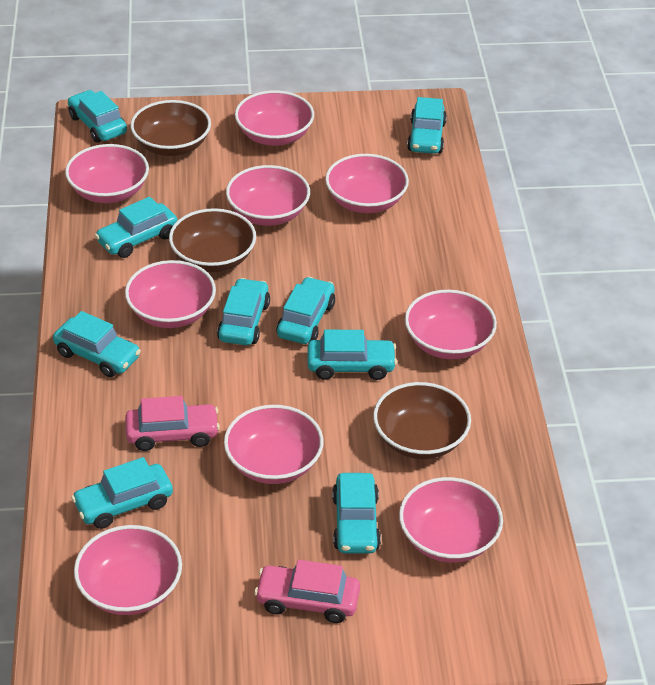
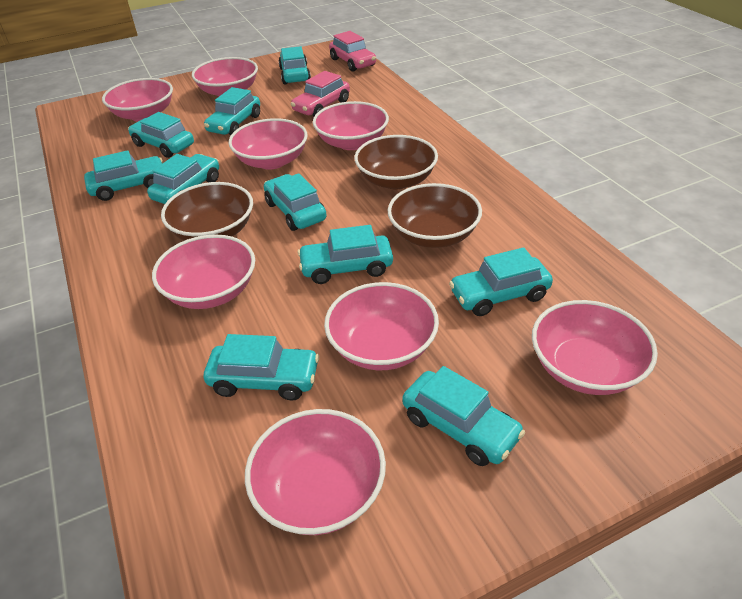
pink bowl: [65,144,149,203] [74,525,182,615] [125,260,216,328] [224,405,324,484] [226,165,310,226] [235,90,314,146] [325,154,409,213] [399,477,503,563] [405,290,497,359] = 9 -> [102,78,173,121] [152,235,255,309] [192,57,258,97] [229,118,308,170] [245,409,386,535] [313,101,389,150] [324,282,439,370] [532,300,658,395] = 8
turquoise car: [53,311,141,377] [68,90,127,143] [71,457,173,529] [95,197,178,258] [217,278,270,345] [276,277,335,344] [308,330,397,380] [332,473,381,553] [407,97,447,154] = 9 -> [84,150,163,201] [128,112,194,158] [147,154,219,204] [204,87,260,136] [204,334,319,401] [264,173,327,231] [278,46,311,84] [297,225,393,284] [402,366,525,466] [449,247,553,316] = 10

